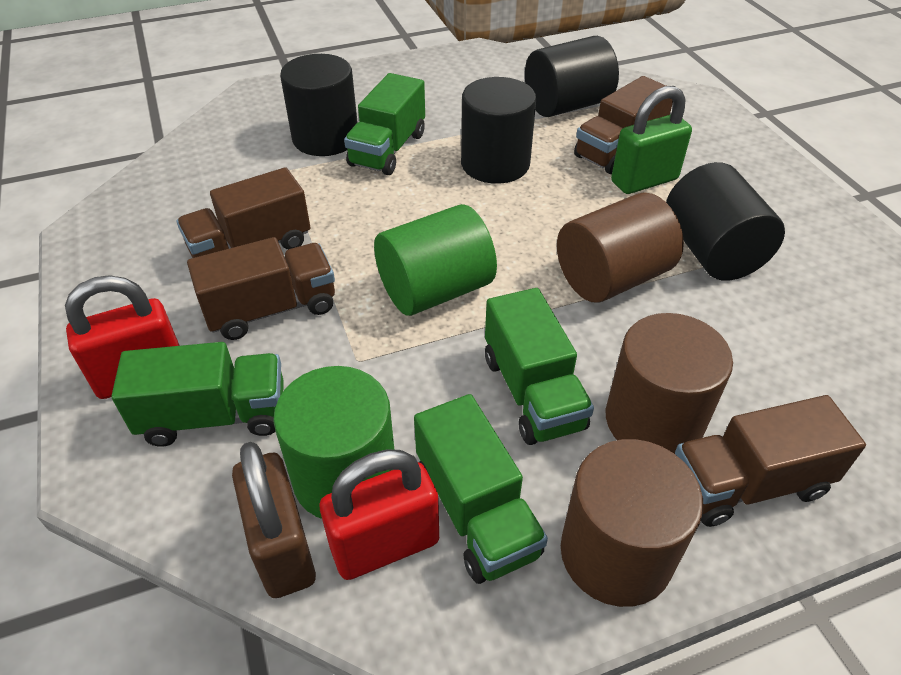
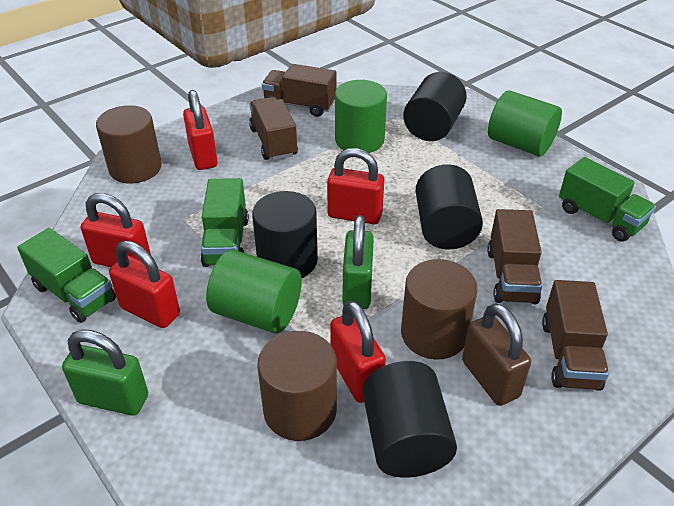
green cylinder: [273,366,394,519] [374,204,497,316] = 2 -> [206,250,301,334] [335,80,387,153] [488,90,562,157] = 3
green padlock: [611,86,692,194] = 1 -> [62,329,148,416] [342,215,374,309] = 2
green truck: [111,342,284,446] [344,73,425,175] [414,394,548,584] [485,288,594,445] = 4 -> [17,228,116,323] [201,178,249,267] [559,157,656,242] = 3
red padlock: [65,275,180,399] [320,449,439,580] = 2 -> [81,193,151,267] [109,240,180,328] [183,90,218,170] [327,148,384,224] [330,301,386,403] = 5

